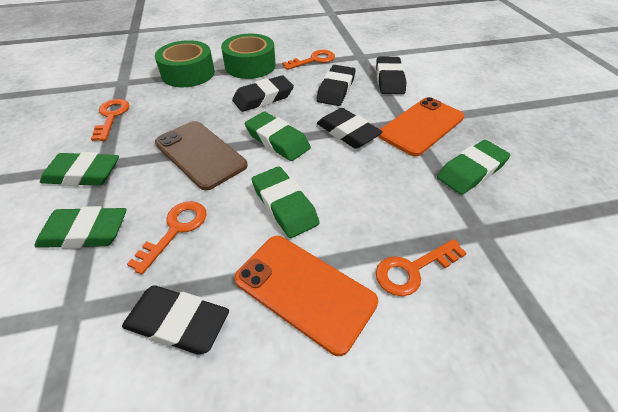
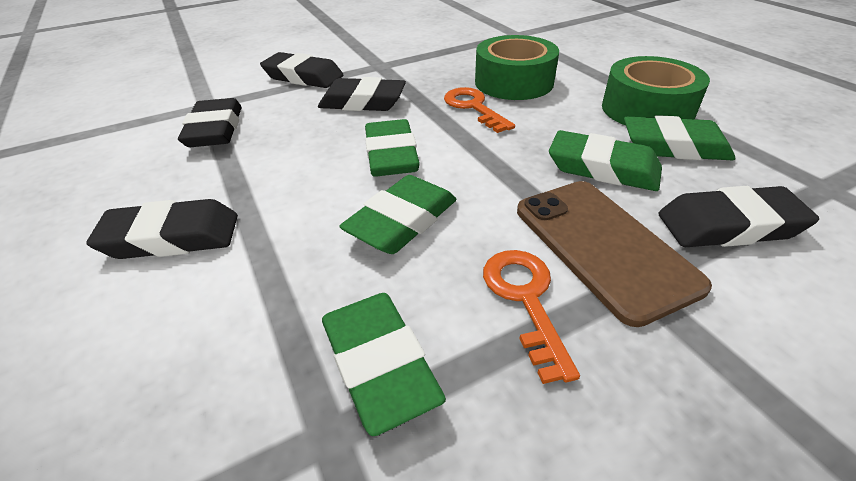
orange key: [91,99,130,141] [127,201,207,275] [282,50,335,70] [376,239,467,296] = 4 -> [444,87,515,133] [483,250,580,384] = 2
orange phone: [234,236,378,356] [378,97,464,156] = 2 -> none = 0

